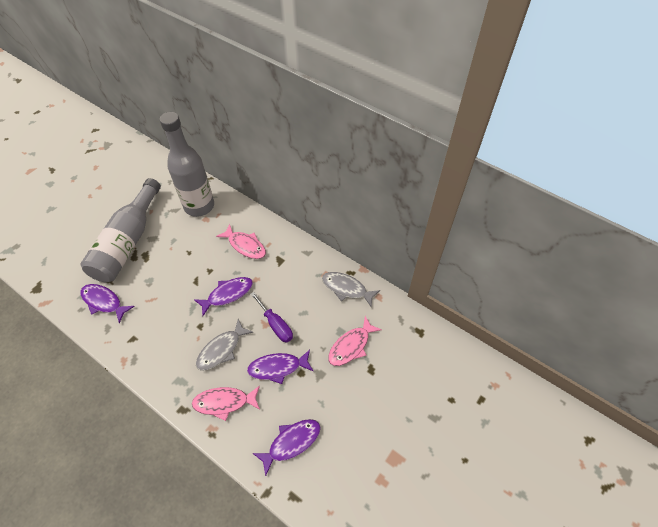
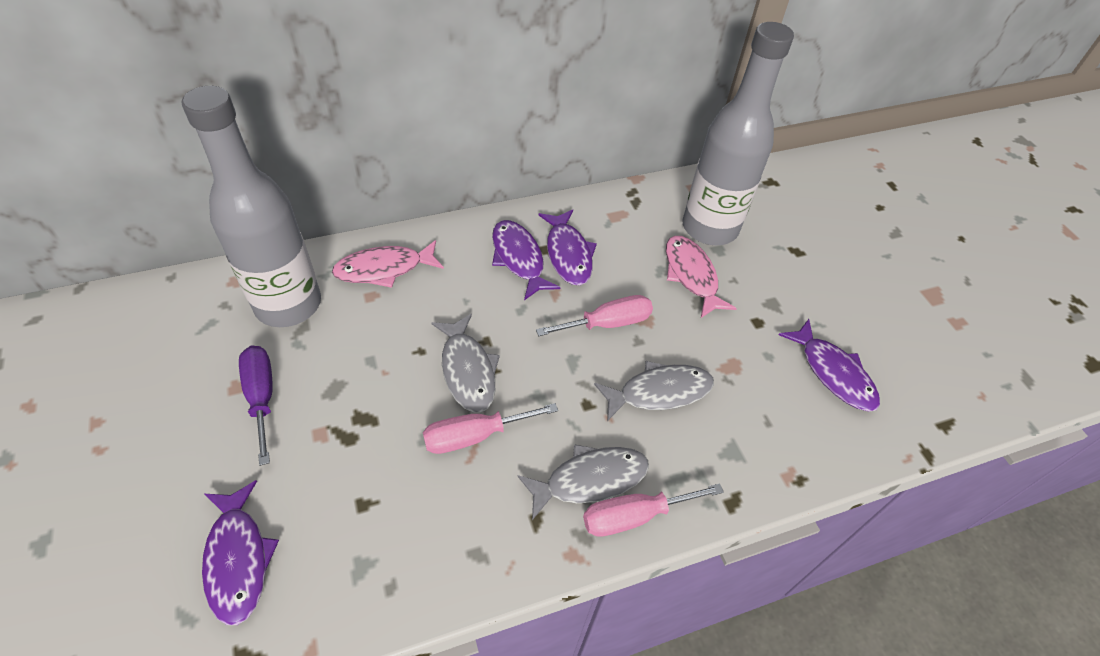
grey fish: [196,319,254,371] [322,272,380,308] = 2 -> [431,314,500,413] [517,444,649,520] [594,361,714,421] = 3
pink fish: [192,386,260,421] [216,224,266,259] [328,316,382,366] = 3 -> [332,240,444,288] [666,236,737,318] = 2
pink screwdriver: none = 0 -> [423,403,558,454] [536,295,653,336] [583,483,724,537] = 3

